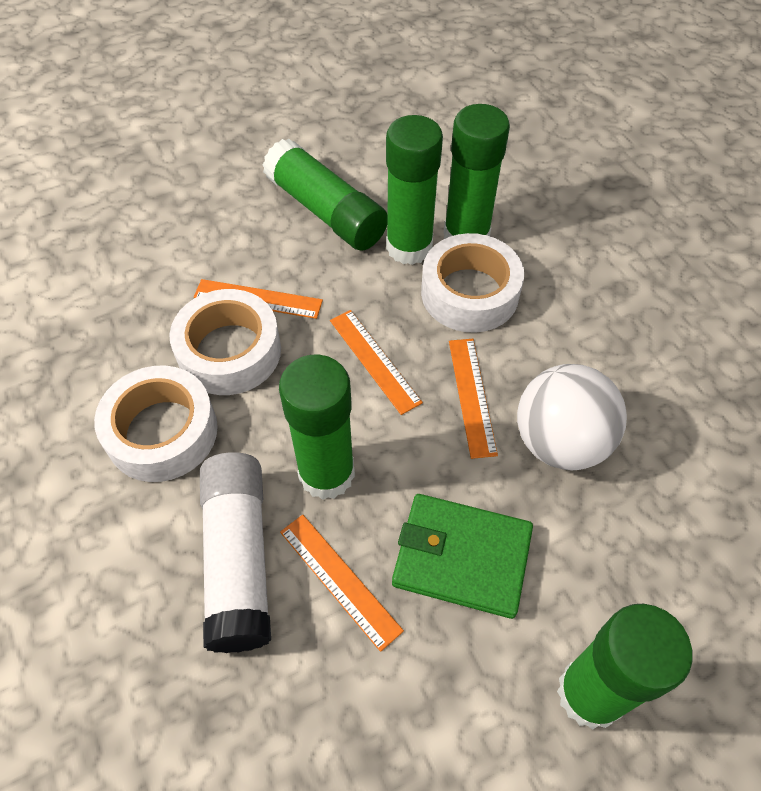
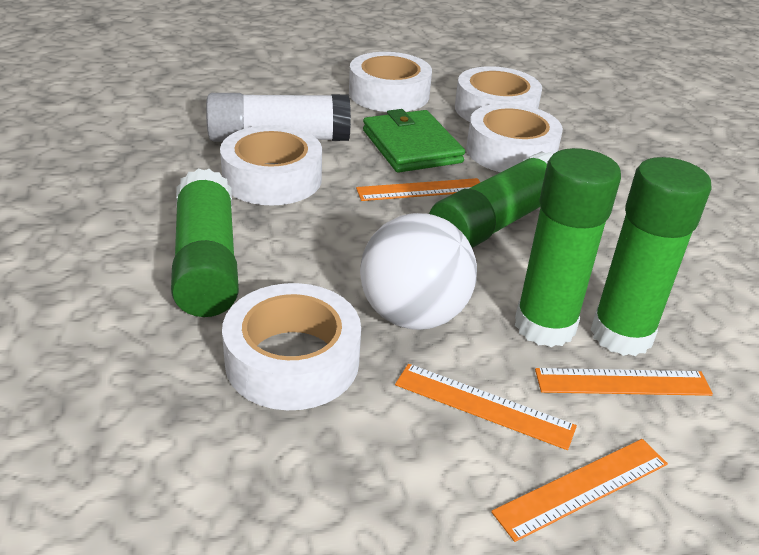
green glue stick: [263,139,387,251] [279,355,355,500] [386,115,443,265] [444,104,510,239] [557,604,693,730] = 5 -> [171,168,239,317] [429,151,553,248] [515,148,621,347] [591,157,711,356] = 4
white tape: [94,366,218,482] [169,289,281,395] [421,233,524,333] = 3 -> [220,125,322,205] [222,283,361,410] [349,52,432,112] [455,66,542,122] [466,103,563,172] = 5

